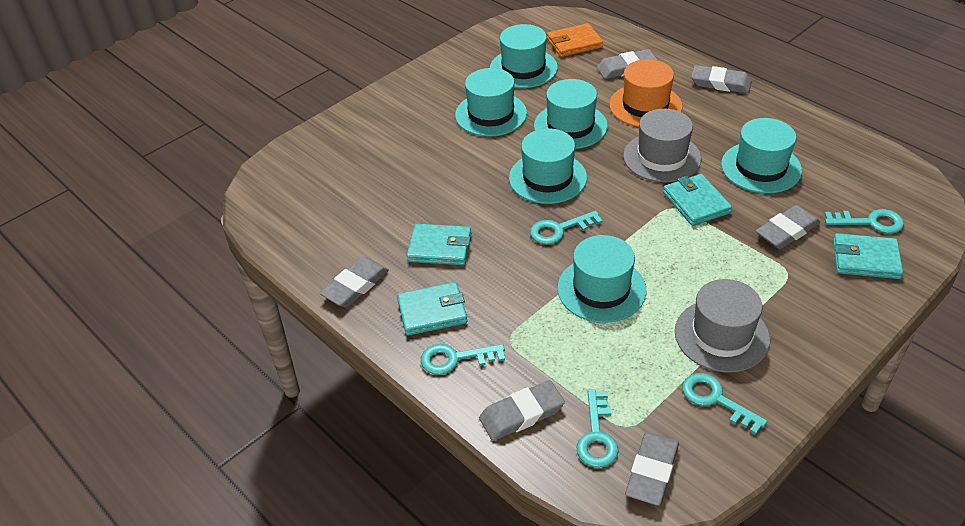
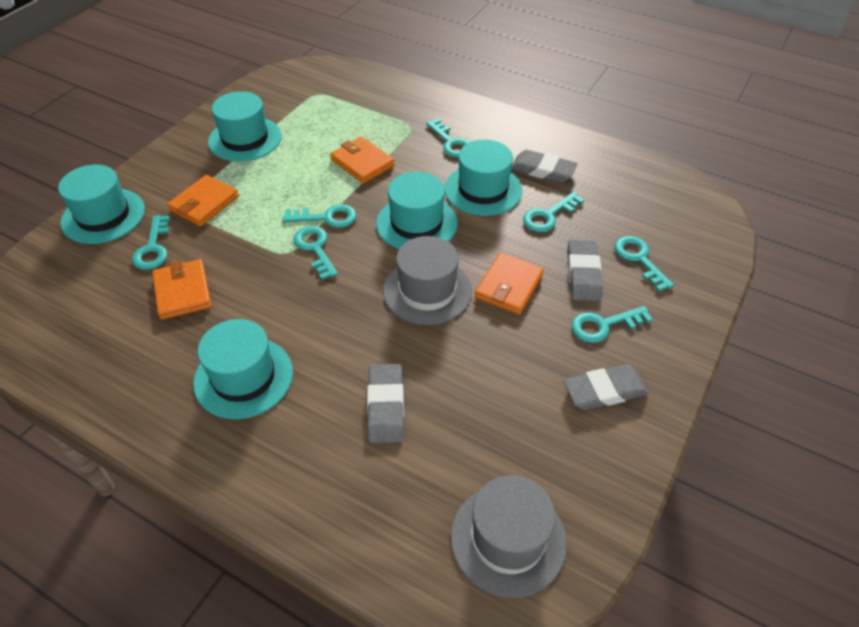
grey eraser: [320,257,389,307] [479,380,565,441] [597,49,657,79] [625,432,679,506] [691,65,752,93] [756,205,820,249] = 6 -> [367,364,404,443] [511,150,578,183] [563,364,649,410] [567,240,603,301] = 4
orange hat: [609,59,682,127] = 1 -> none = 0
orange wallet: [547,23,603,57] = 1 -> [152,259,212,320] [167,175,239,227] [330,137,395,184] [475,253,544,315] = 4
turquoise hat: [455,68,527,137] [490,24,558,88] [509,129,587,204] [534,79,608,149] [557,235,647,323] [721,118,802,193] = 6 -> [58,164,145,244] [193,319,293,419] [208,91,282,162] [376,172,458,249] [444,139,522,216] = 5
turquoise key: [421,344,505,375] [530,211,603,244] [576,390,619,468] [682,373,767,435] [825,209,904,234] = 5 -> [132,215,170,270] [283,204,357,228] [293,226,338,280] [426,118,469,157] [523,192,584,232] [571,306,653,343] [615,236,674,291] = 7
turquoise wallet: [397,282,467,336] [407,224,471,265] [663,174,732,226] [833,233,903,279] = 4 -> none = 0

